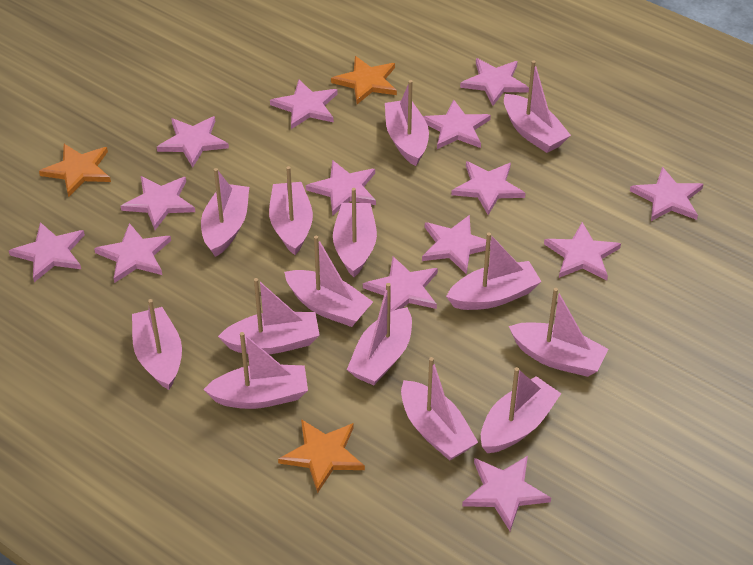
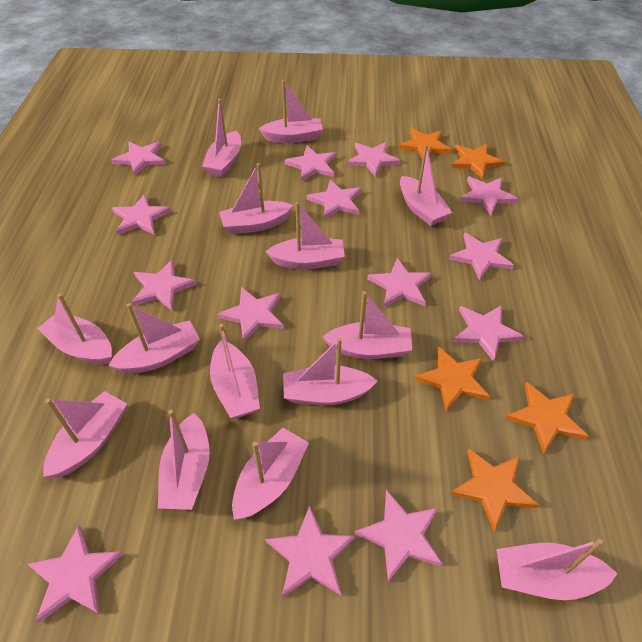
orange star: [39,144,111,197] [278,419,365,493] [331,56,397,104] = 3 -> [399,128,452,159] [415,346,490,412] [450,448,539,531] [451,144,505,179] [505,382,589,454] = 5

